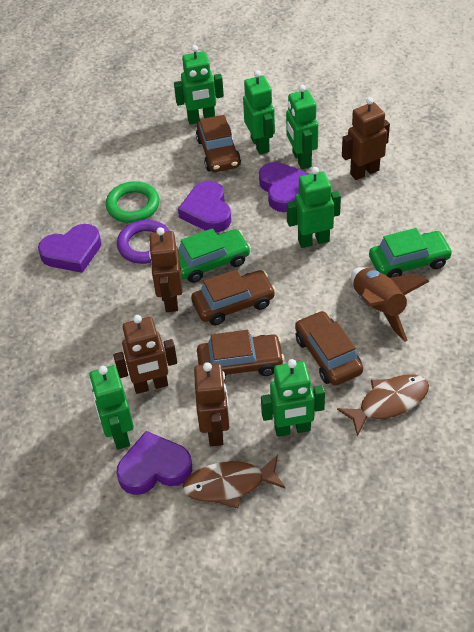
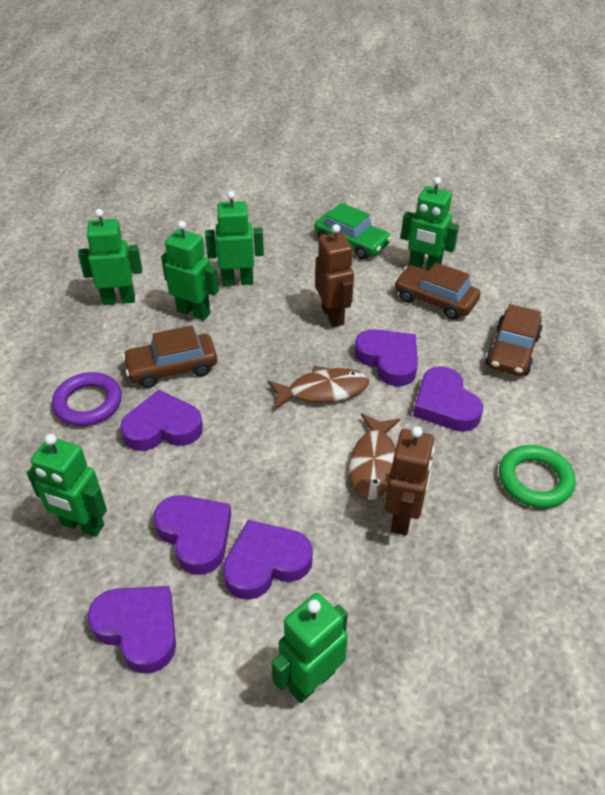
brown car: [191,269,276,325] [196,115,241,172] [197,330,284,378] [295,310,363,385] = 4 -> [122,325,217,388] [394,263,481,320] [485,304,543,376] = 3
brown robot: [113,315,177,394] [148,227,183,312] [194,362,229,446] [342,97,390,180] = 4 -> [315,224,354,327] [385,426,435,536] = 2
brown rocket: [351,267,430,342] = 1 -> none = 0
green car: [178,228,251,283] [369,228,453,278] = 2 -> [314,203,392,259] = 1
purple heart: [38,224,101,273] [117,431,192,495] [178,181,231,232] [259,162,310,212] = 4 -> [88,586,176,674] [120,390,203,451] [153,495,231,575] [223,520,313,600] [354,329,418,386] [413,366,483,432] = 6

